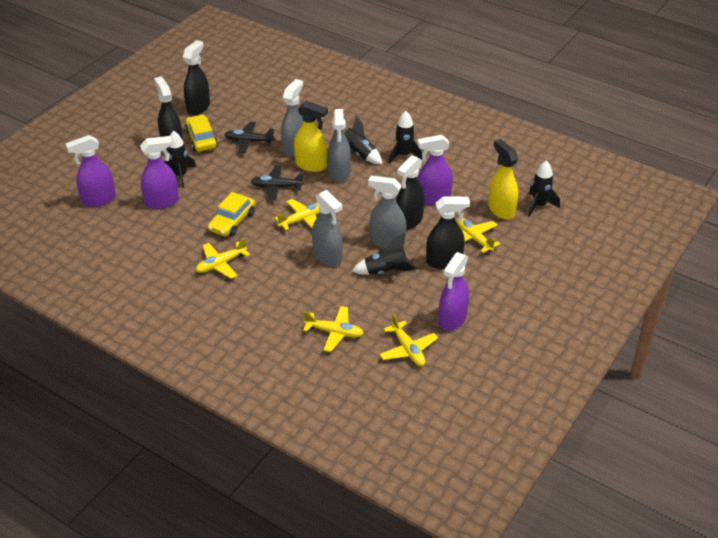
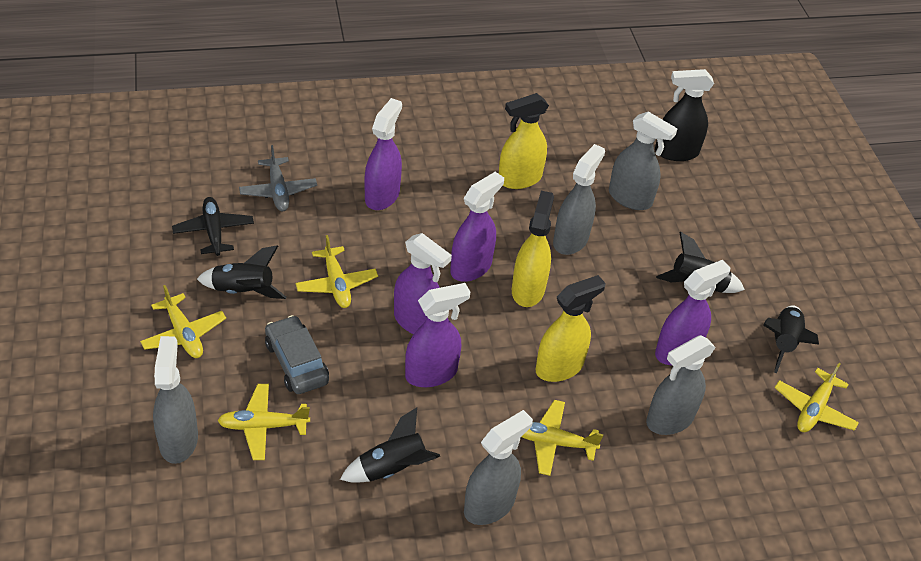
black plane: [224,122,275,153] [251,166,304,200] = 2 -> [172,197,254,256] = 1
black rocket: [165,131,196,188] [334,116,382,164] [352,233,417,275] [389,111,422,163] [528,160,560,217] = 5 -> [197,245,287,299] [340,408,440,483] [656,232,745,293] [763,305,819,373] = 4
black spray bottle: [154,76,183,151] [183,40,210,115] [396,155,424,230] [426,196,470,269] = 4 -> [655,69,714,161] = 1
grey car: none = 0 -> [265,315,329,394] = 1
grey plane: none = 0 -> [239,145,317,211] = 1
grey spray bottle: [281,79,303,156] [312,190,343,267] [328,109,351,182] [368,176,407,249] = 4 -> [153,336,198,464] [464,410,533,525] [553,144,605,255] [609,112,678,210] [646,335,716,435] = 5
purple spray bottle: [65,135,116,207] [140,136,179,209] [417,135,453,205] [438,252,469,331] = 4 -> [364,98,402,210] [394,233,452,334] [405,283,470,387] [450,172,504,282] [655,260,730,365] = 5
yellow car: [185,115,218,152] [208,192,255,237] = 2 -> none = 0
yellow spray bottle: [294,101,328,172] [488,139,518,220] = 2 -> [499,93,549,189] [512,191,554,307] [535,275,606,382] = 3

